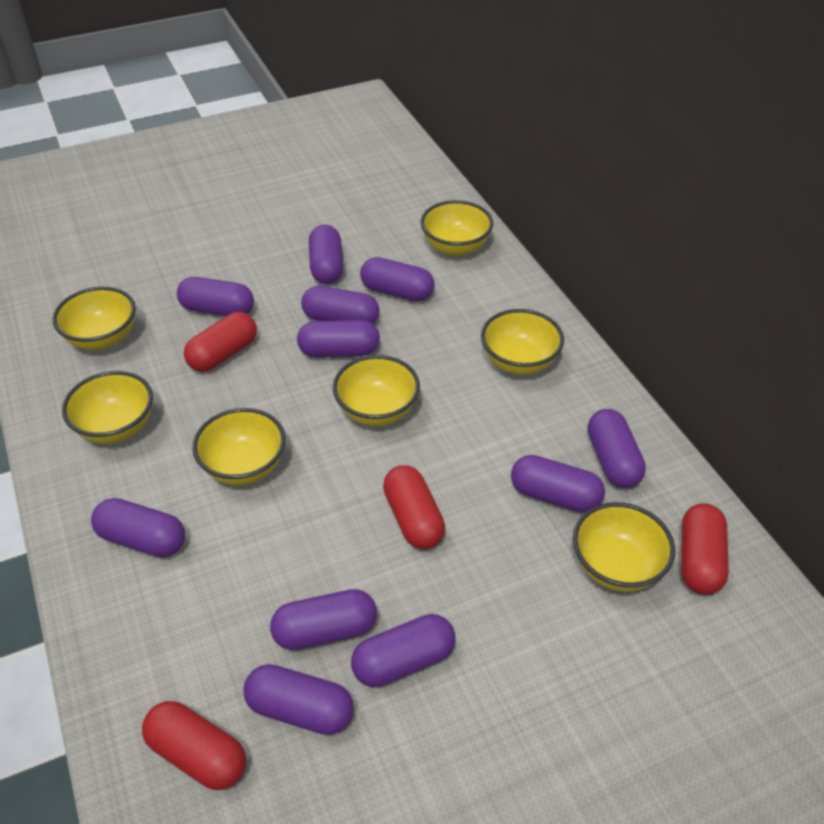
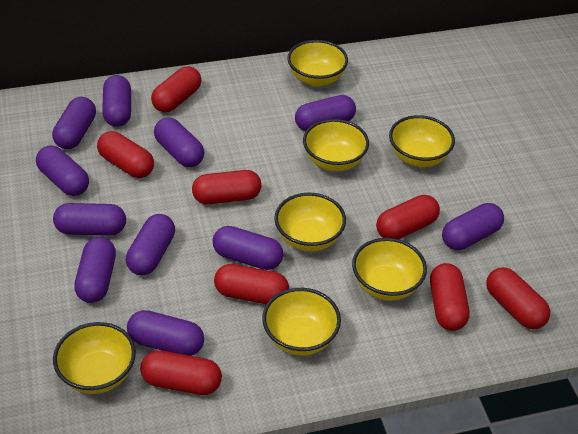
red capsule: [142,701,246,790] [184,312,257,372] [383,465,445,549] [681,503,729,595] = 4 -> [97,131,154,178] [140,350,222,395] [151,66,201,112] [192,170,261,204] [214,264,289,304] [376,195,440,239] [430,263,469,331] [486,267,550,329] = 8

